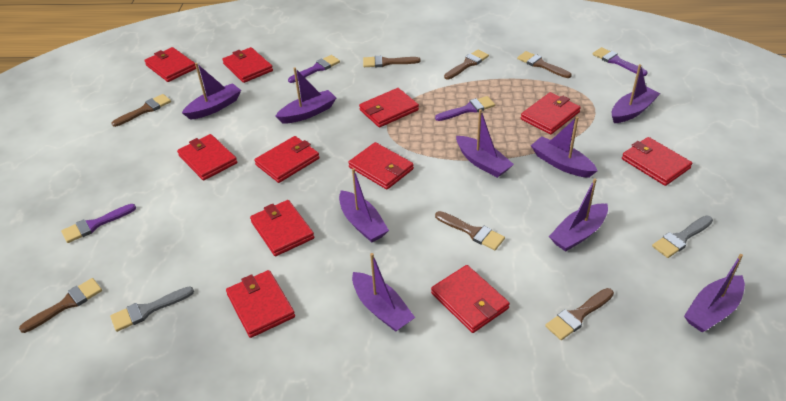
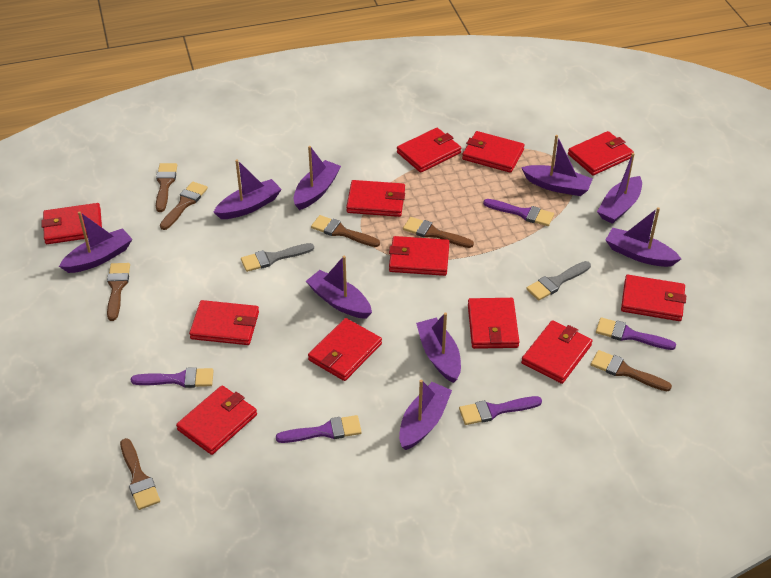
purple brush: [61,204,136,243] [288,55,340,83] [435,96,495,121] [593,47,647,76] = 4 -> [131,367,214,388] [276,415,362,443] [459,396,542,425] [483,199,554,226] [596,317,676,350] = 5
red wallet: [144,47,196,82] [177,134,237,181] [222,47,273,83] [226,270,295,338] [250,200,314,256] [254,136,320,183] [348,142,414,189] [359,88,419,128] [431,265,510,333] [521,92,581,134] [622,137,692,186] = 11 -> [41,203,102,244] [176,385,257,455] [189,300,259,345] [308,318,382,381] [346,180,405,217] [389,236,449,276] [397,128,461,173] [462,131,525,173] [468,298,519,349] [521,320,592,384] [568,131,634,176] [621,275,686,321] = 12

